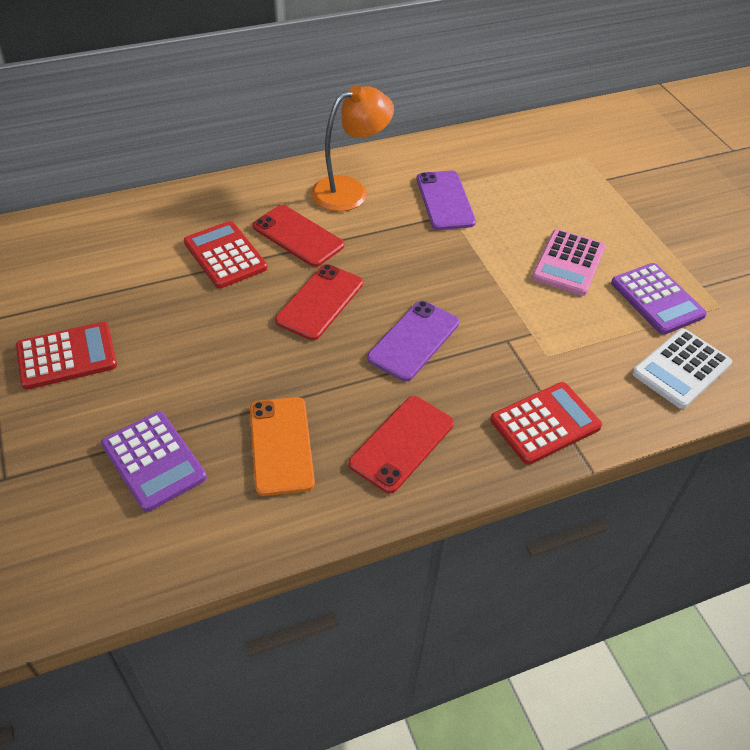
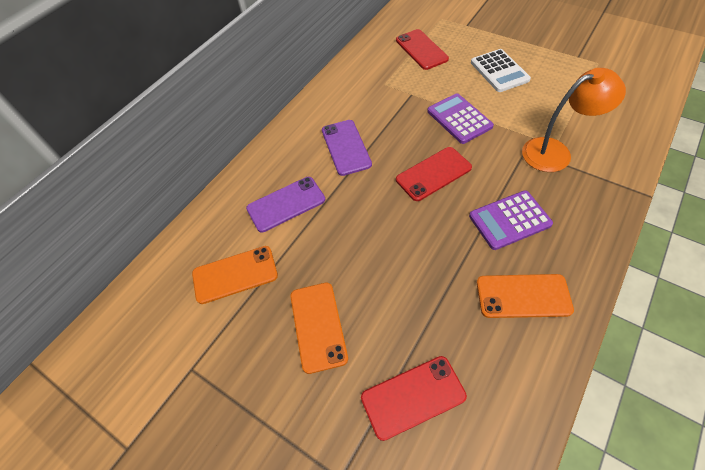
orange phone: [250,397,315,496] = 1 -> [192,246,278,304] [290,283,348,374] [477,274,574,318] = 3
pink calculator: [532,229,606,296] = 1 -> none = 0
red calculator: [16,322,117,390] [184,221,268,289] [490,382,602,465] = 3 -> none = 0

